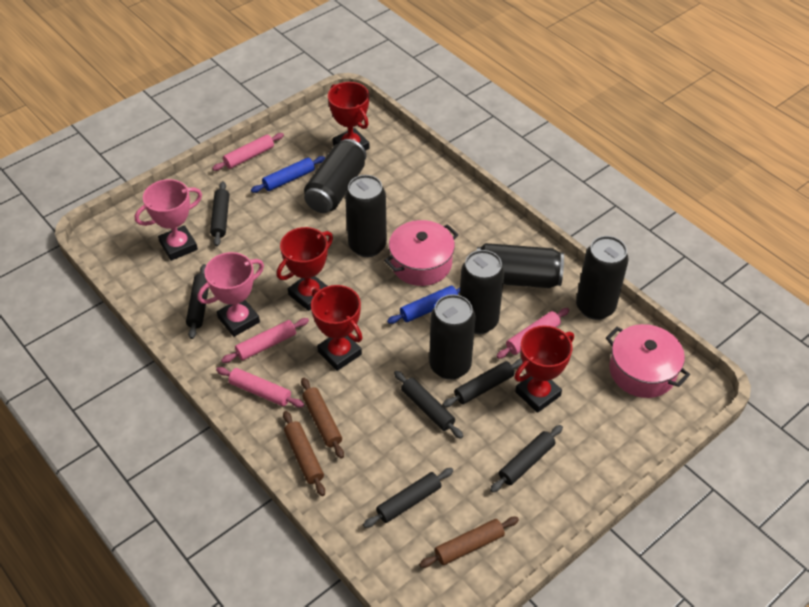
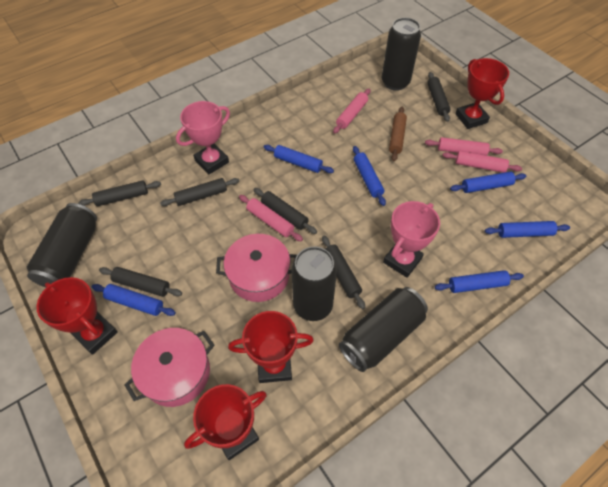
black can: [304,139,366,213] [345,175,387,257] [429,294,476,380] [460,250,504,334] [477,243,564,288] [576,236,629,320] = 6 -> [27,203,97,288] [291,246,337,321] [339,287,428,372] [382,18,421,91] = 4
blue rolling pin: [251,156,325,193] [387,286,460,324] = 2 -> [92,284,176,316] [263,145,334,173] [353,146,386,206] [435,270,524,293] [450,172,526,193] [485,221,570,238] = 6
brown rolling pin: [283,411,325,496] [301,378,344,459] [419,517,519,568] = 3 -> [389,107,407,161] = 1

